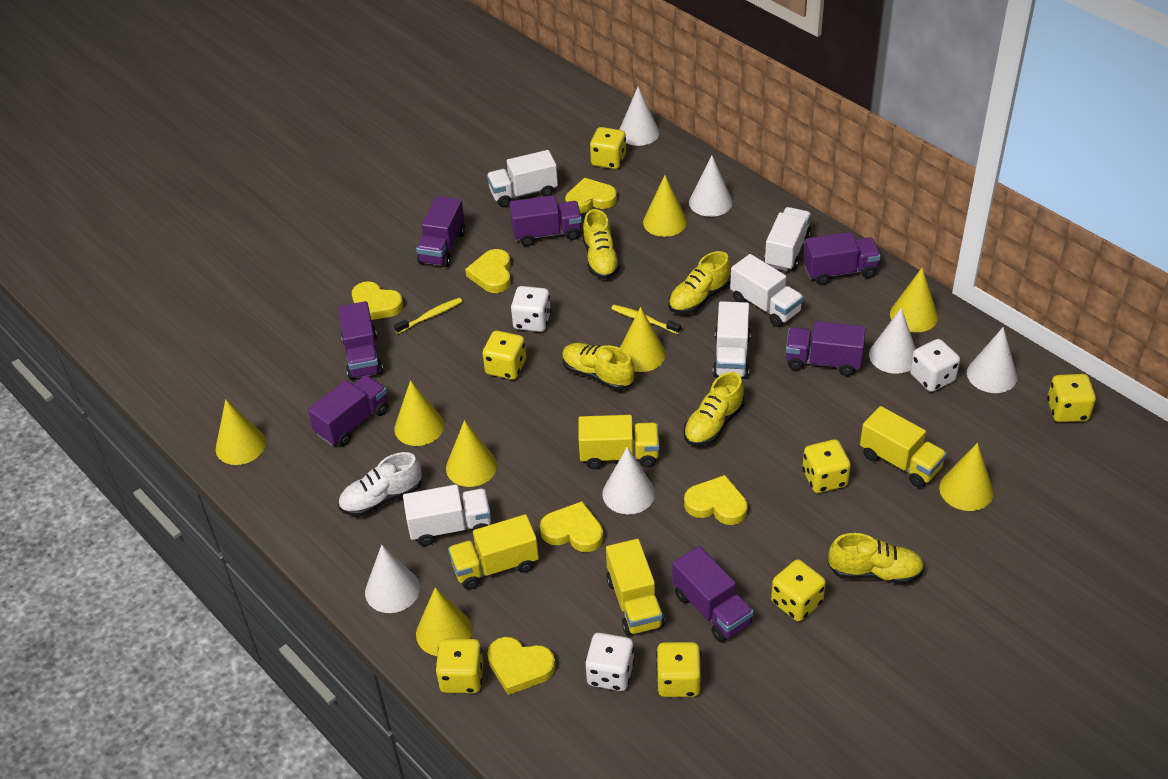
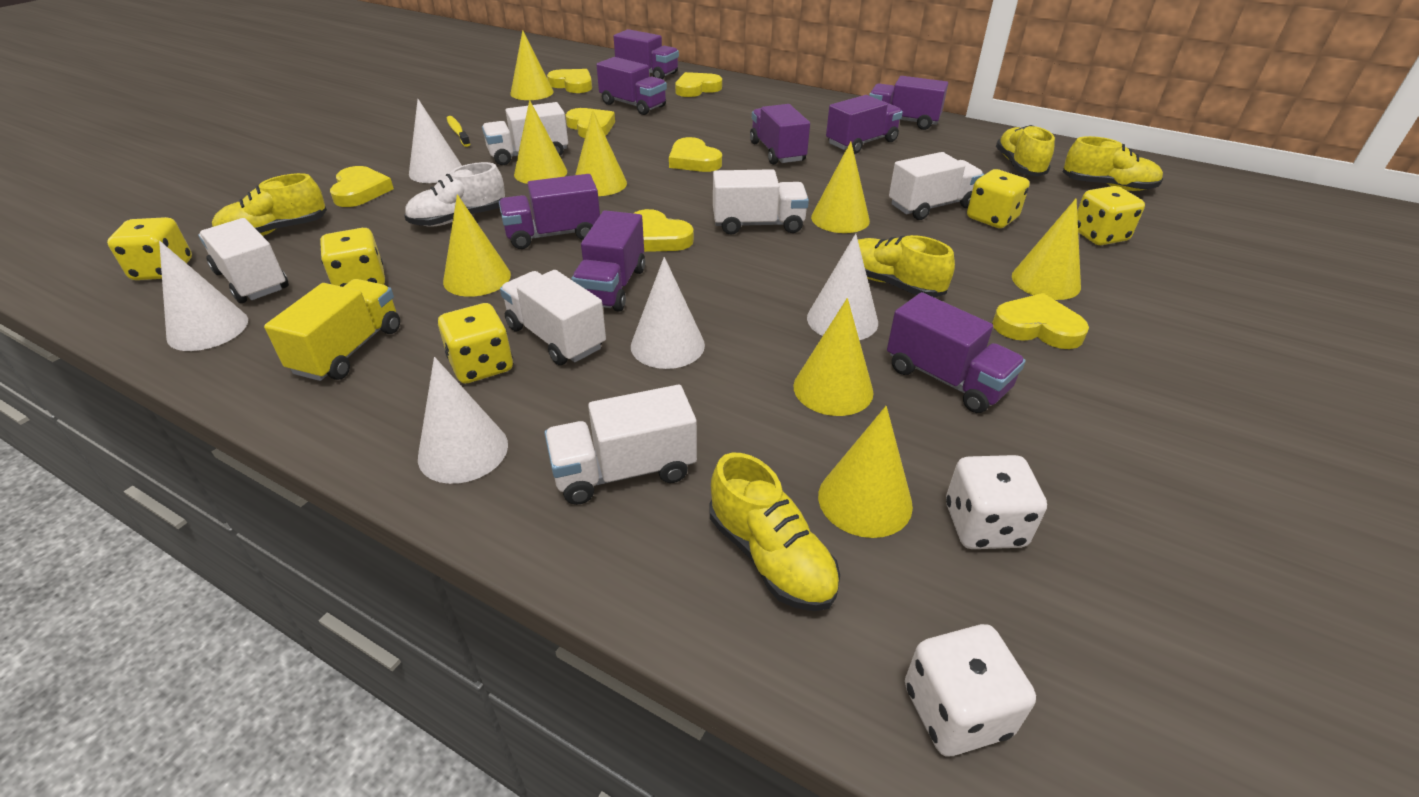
purple truck: [308,375,388,446] [338,301,383,380] [416,196,465,267] [510,195,582,246] [673,546,754,642] [786,321,866,376] [803,232,881,285] = 7 -> [499,174,600,249] [571,210,645,311] [596,57,667,115] [614,29,679,79] [750,104,810,165] [826,95,903,154] [869,76,948,130] [887,292,1026,413] = 8
white cone: [365,545,420,613] [602,447,655,514] [619,87,660,146] [689,156,733,217] [869,308,916,374] [967,327,1017,393] = 6 -> [159,241,248,351] [409,99,462,183] [418,357,508,484] [631,257,705,369] [807,234,878,340] = 5
white dice: [511,286,551,332] [585,633,634,691] [910,339,960,392] = 3 -> [905,624,1036,756] [946,455,1047,549] = 2
white truck: [403,485,491,546] [487,150,558,207] [713,301,751,379] [730,254,804,327] [764,207,812,271] = 5 -> [198,218,289,303] [482,102,568,165] [500,270,606,365] [544,385,697,505] [713,169,809,235] [889,152,984,220] = 6
yellow dice: [435,639,483,693] [483,331,526,380] [590,127,626,169] [656,642,701,697] [771,559,826,621] [802,439,851,493] [1047,374,1096,422] = 7 -> [107,217,192,280] [320,228,385,287] [438,303,513,384] [967,169,1030,228] [1077,186,1145,245] = 5
yellow heart: [352,281,403,320] [465,249,511,293] [487,637,556,695] [540,501,604,552] [565,178,617,213] [684,475,748,525] = 6 -> [330,166,394,207] [547,69,592,93] [566,108,615,138] [634,209,694,252] [669,137,722,172] [675,72,722,97] [992,293,1089,349] = 7
yellow toothbrush: [394,298,463,334] [611,305,681,334] = 2 -> [447,116,470,147] = 1
yellow truck: [448,514,539,590] [578,415,659,469] [606,539,665,636] [860,406,947,488] = 4 -> [264,279,400,381] = 1

